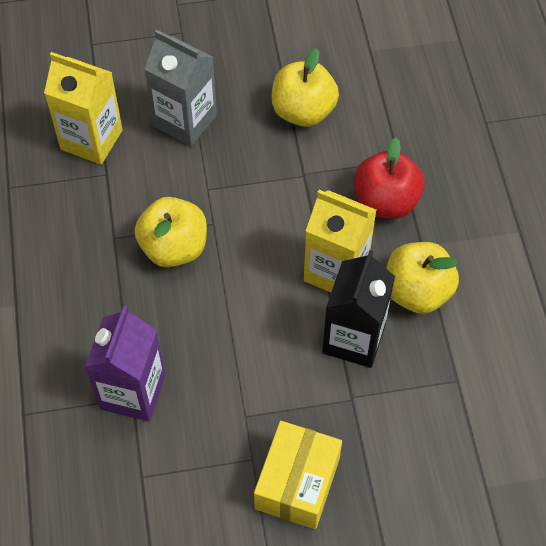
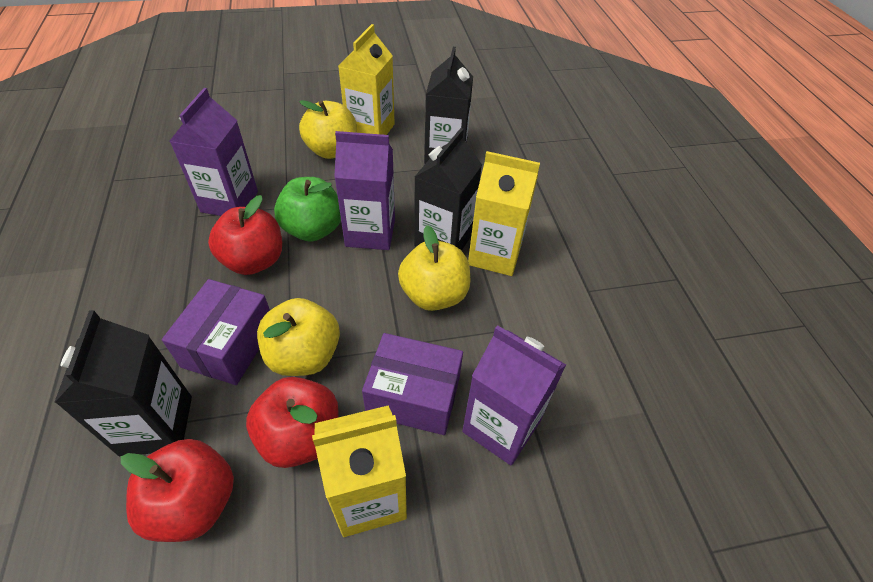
black carton: [322,250,395,368] = 1 -> [54,310,192,456] [414,128,482,251] [424,47,473,164] = 3
green apple: none = 0 -> [274,177,341,242] = 1
grey carton: [144,30,217,146] = 1 -> none = 0
purple box: none = 0 -> [162,279,270,385] [362,333,463,435] = 2
purple carton: [85,306,165,422] = 1 -> [170,88,258,216] [334,131,395,250] [462,325,566,465] = 3
red apple: [354,138,425,219] = 1 -> [121,439,234,542] [208,195,282,275] [246,377,339,468] = 3
yellow box: [254,421,342,529] = 1 -> none = 0
yellow carton: [44,52,123,165] [304,190,377,293] = 2 -> [312,405,407,537] [338,24,395,135] [468,151,540,276] = 3

